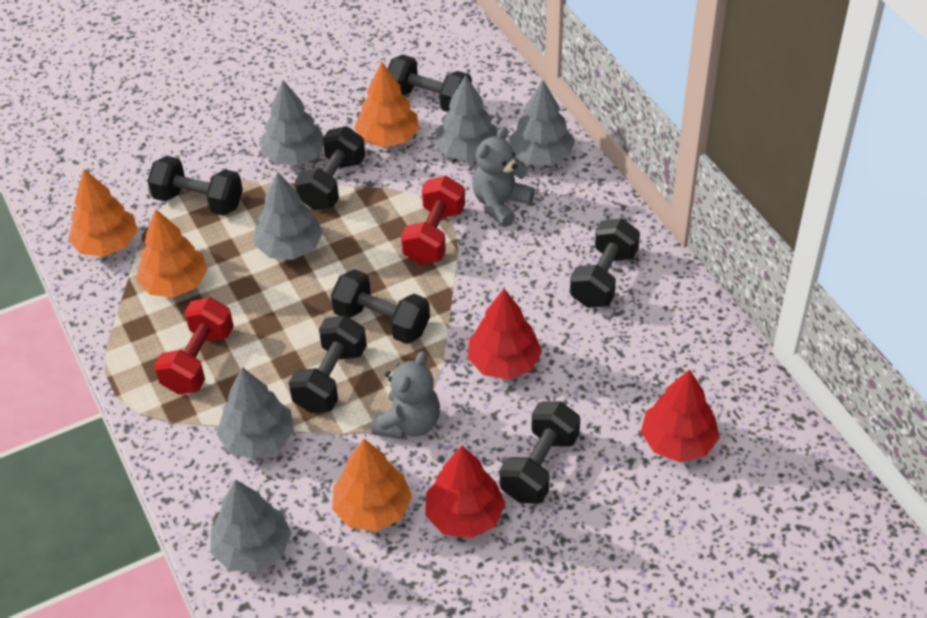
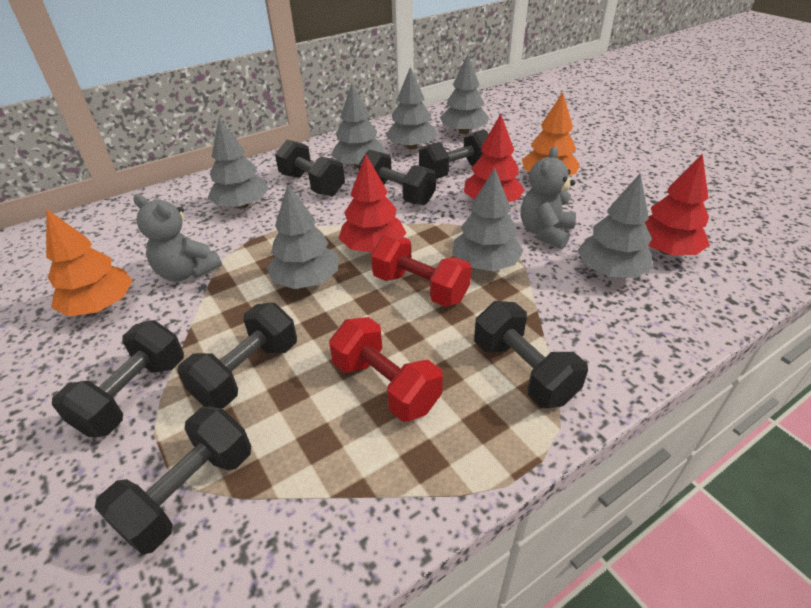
grey tree: [210,480,292,572] [216,367,294,459] [254,172,323,260] [261,80,324,165] [434,75,498,161] [509,80,575,166] = 6 -> [208,118,269,209] [267,185,338,289] [331,83,385,168] [386,67,437,150] [440,54,489,134] [452,168,523,271] [577,174,653,278] = 7
orange tree: [68,169,138,257] [136,209,208,298] [332,439,412,531] [354,62,419,148] = 4 -> [46,209,132,316] [522,92,580,176] = 2

